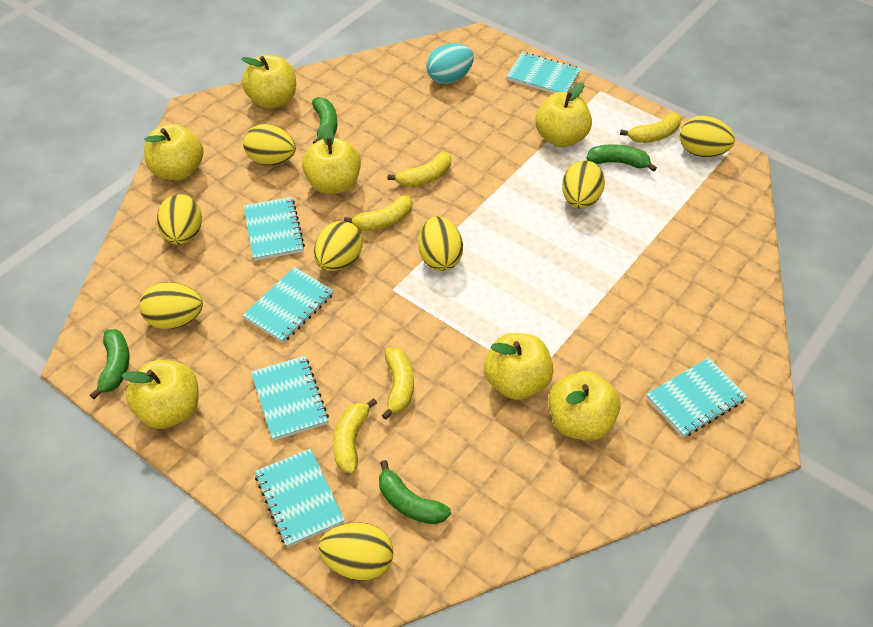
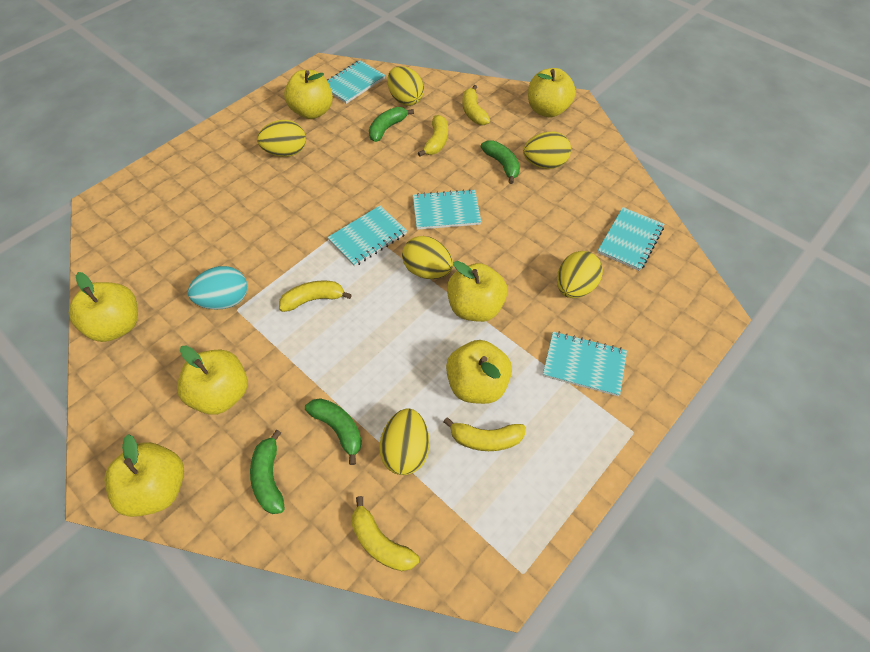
turquoise notebook: [242,267,334,343] [243,197,305,261] [251,356,329,441] [255,448,345,548] [506,52,581,94] [646,358,748,438] = 6 -> [327,60,385,104] [327,206,407,267] [413,189,481,230] [543,332,627,396] [597,207,664,271] = 5
yellow egg: [139,282,203,329] [157,194,202,245] [243,124,296,166] [314,221,363,271] [319,523,393,581] [419,216,463,271] [562,160,605,209] [680,116,735,157] = 8 -> [257,120,306,157] [379,408,429,475] [387,66,424,106] [402,236,453,279] [523,132,571,169] [557,251,603,298] = 6

